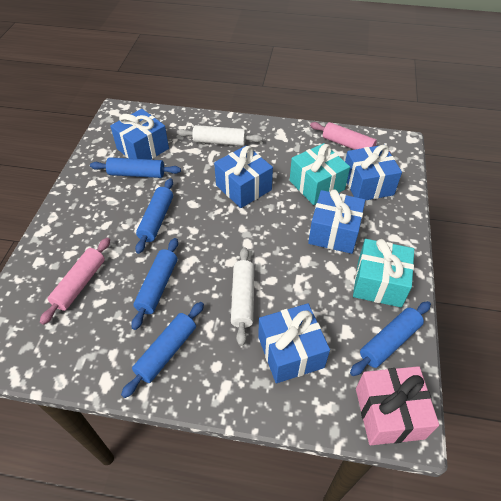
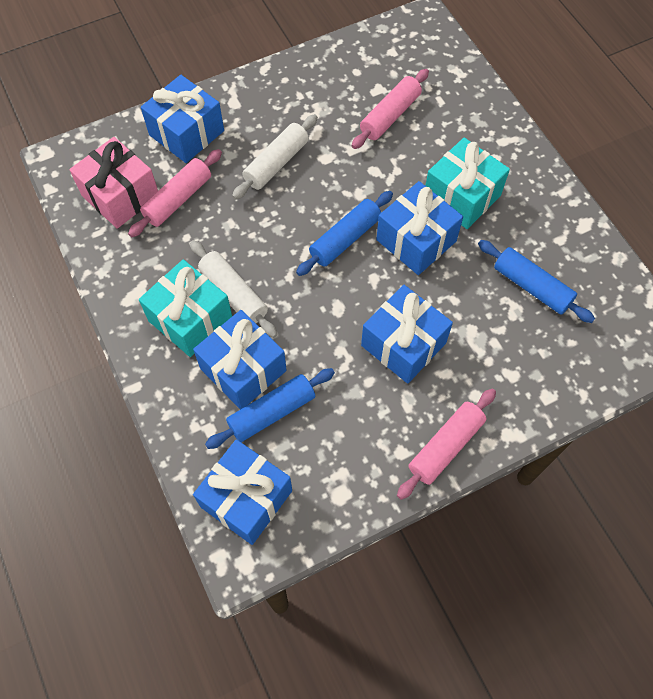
blue rolling pin: [90,157,181,178] [121,302,204,398] [131,238,178,330] [135,178,173,254] [350,301,431,376] = 5 -> [205,368,335,449] [296,191,393,276] [478,240,595,323] = 3
pink rolling pin: [40,238,110,325] [310,122,391,153] = 2 -> [128,149,222,237] [352,69,429,149] [397,388,496,500] = 3

